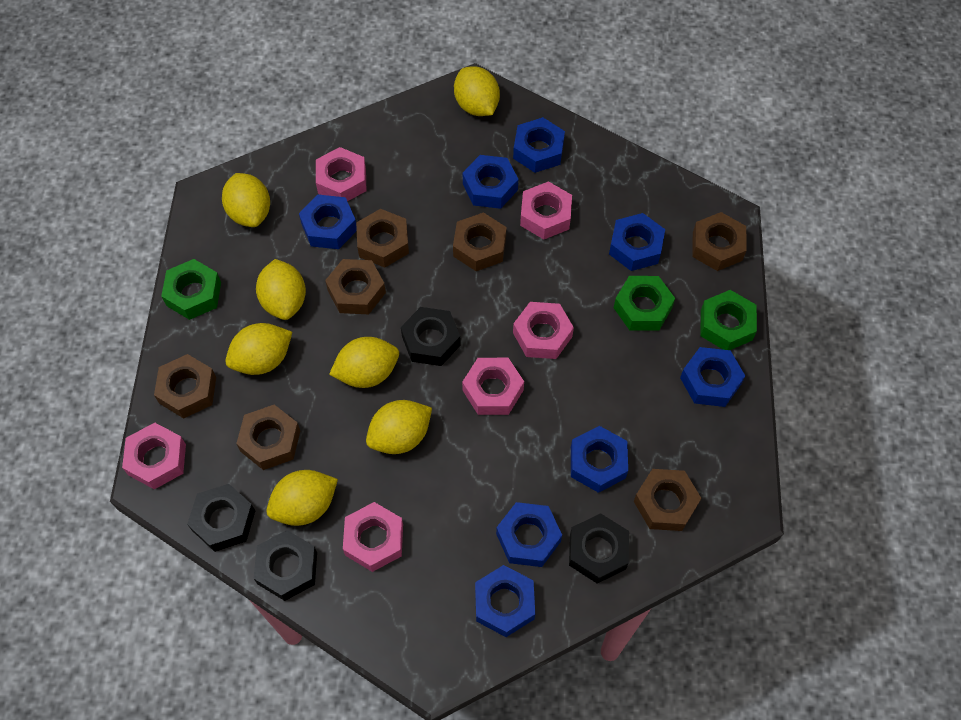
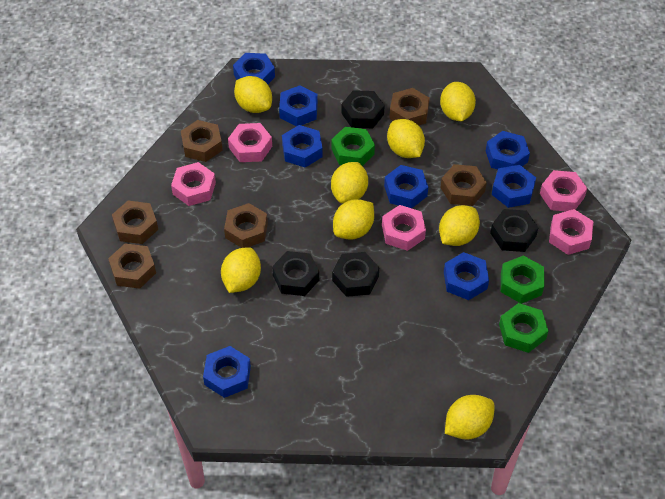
brown nut: [154,354,216,419] [236,405,300,470] [325,259,386,314] [356,209,409,268] [453,212,507,271] [634,469,701,531] [692,212,747,271] = 7 -> [108,243,156,289] [112,201,158,244] [181,120,223,162] [224,203,268,248] [389,88,430,126] [440,164,487,206] = 6
pink nut: [122,423,186,489] [316,147,366,201] [343,502,403,572] [462,358,524,415] [513,302,574,359] [520,181,572,239] = 6 -> [171,162,216,206] [228,123,272,162] [382,205,426,251] [540,170,587,211] [549,209,594,255] = 5
yellow lemon: [222,173,270,227] [225,323,292,375] [256,259,306,320] [266,470,338,526] [329,337,399,388] [366,400,432,454] [454,66,500,116] = 7 -> [221,247,261,293] [234,76,272,113] [331,162,368,203] [333,199,374,239] [387,119,425,158] [439,205,480,246] [440,82,476,121] [445,395,495,440] = 8

